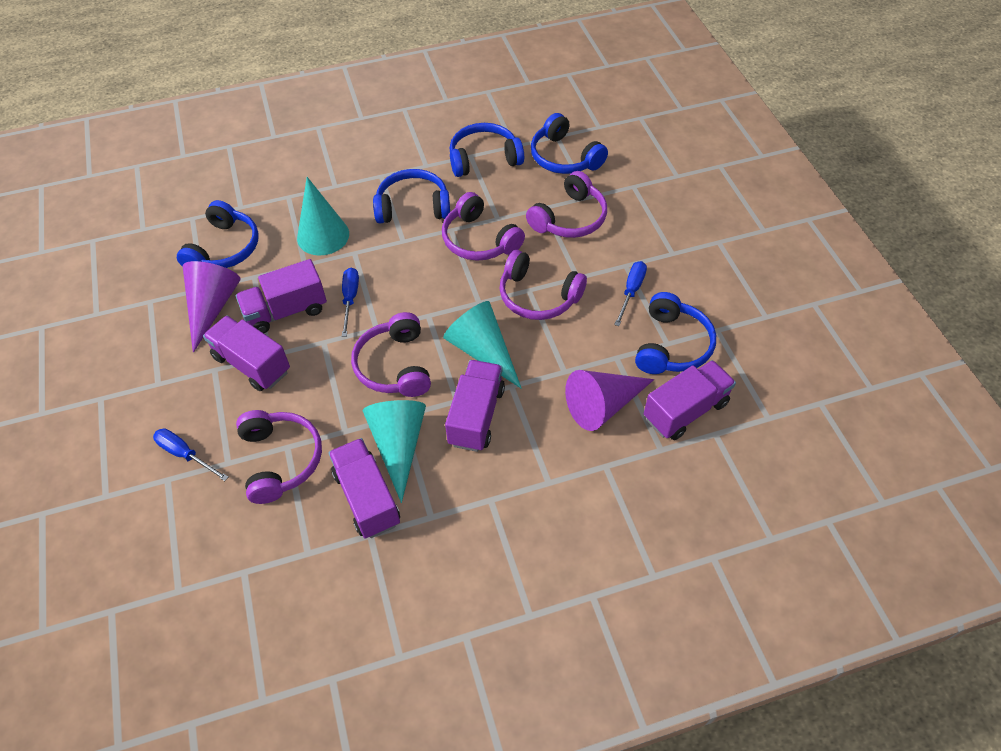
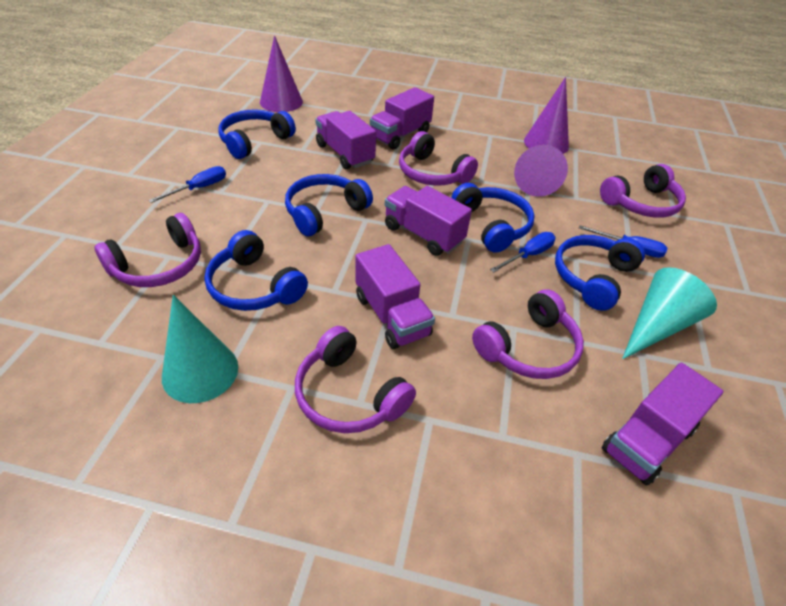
purple cone: [183,261,241,353] [565,370,654,431] = 2 -> [260,35,303,112] [514,145,568,197] [524,77,569,154] = 3
turquoise cone: [297,177,349,256] [363,400,426,503] [443,301,521,388] = 3 -> [162,295,238,403] [622,267,717,359] = 2

